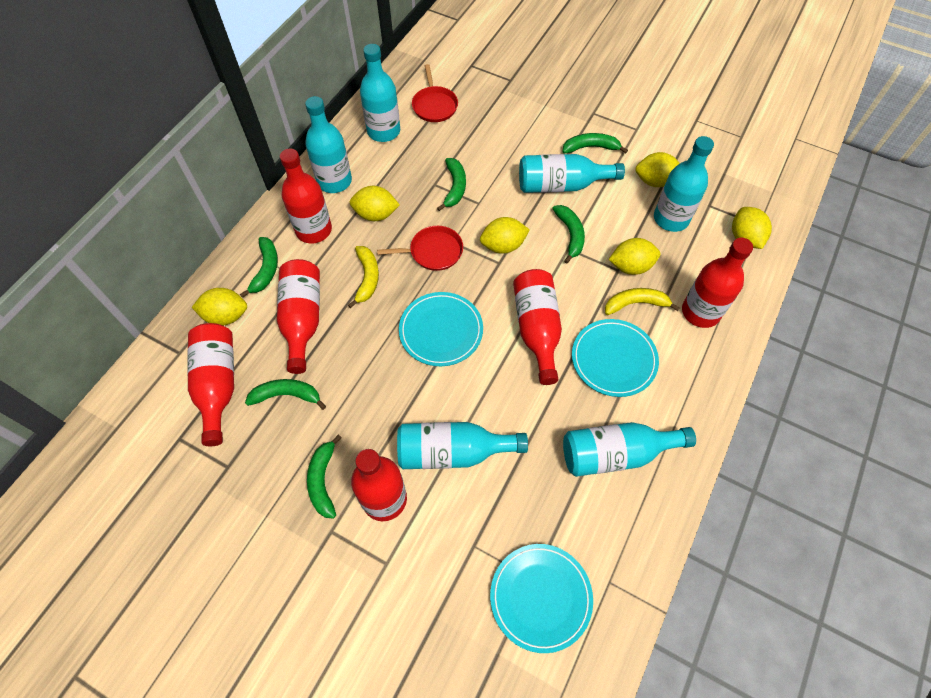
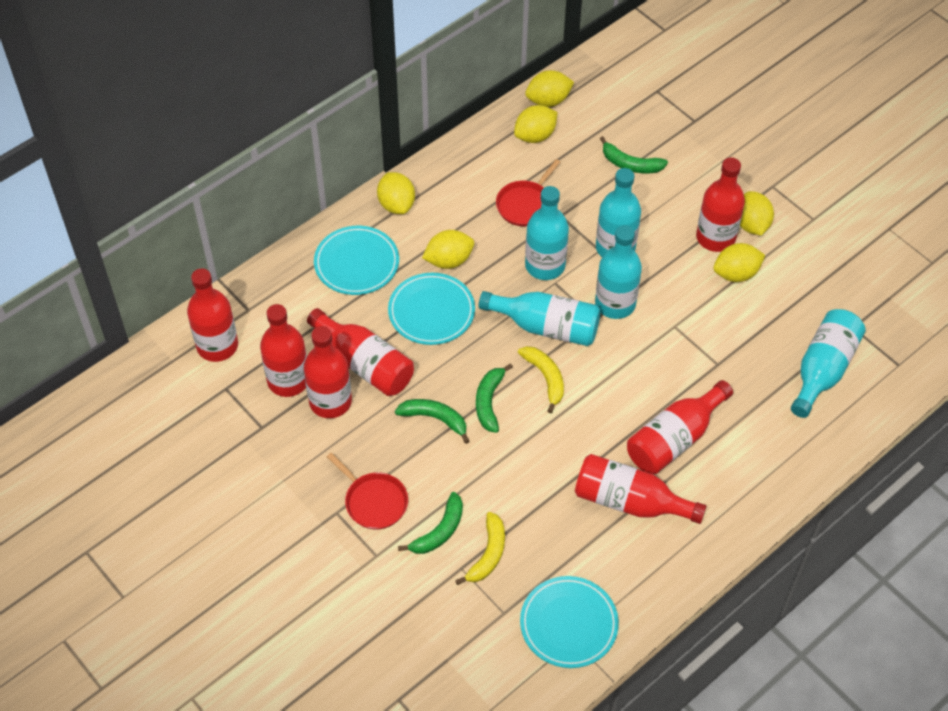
green banana: [240,237,278,298] [245,379,326,410] [307,435,342,519] [437,158,466,211] [552,205,585,263] [562,133,628,154] = 6 -> [395,399,470,444] [398,492,463,554] [476,363,513,433] [600,136,668,173] = 4
red bottle: [187,323,234,446] [277,259,320,374] [280,148,332,244] [351,449,407,521] [513,269,562,385] [682,238,753,328] = 6 -> [187,268,238,362] [260,304,307,397] [304,326,352,418] [307,308,414,396] [575,454,706,524] [627,380,733,474] [696,158,745,252] = 7
turquoise bottle: [305,96,352,193] [360,44,400,142] [397,422,528,469] [519,154,625,193] [563,422,696,477] [654,136,714,232] = 6 -> [478,291,601,346] [525,186,569,280] [595,225,642,319] [596,168,641,257] [791,309,865,418] = 5

